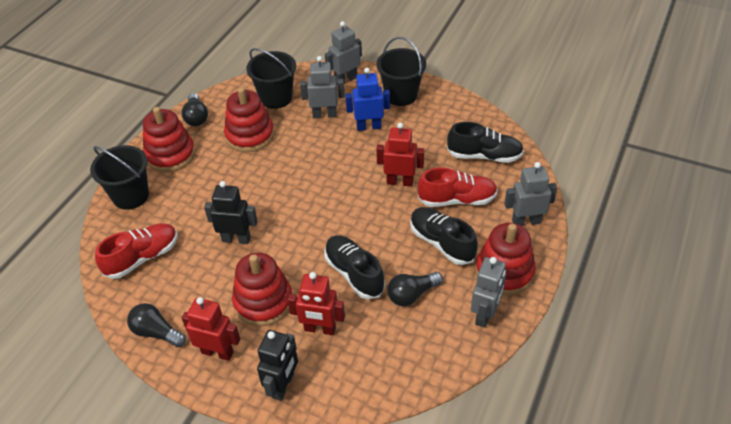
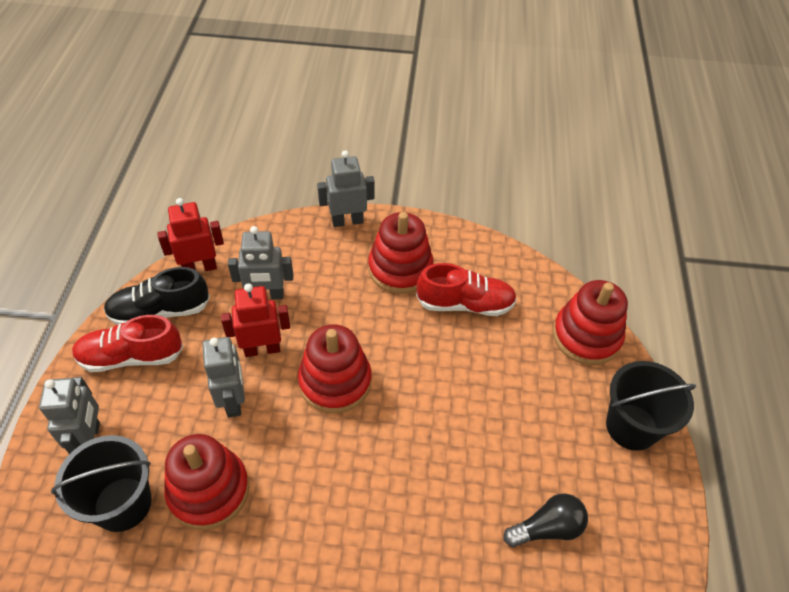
black bucket: [90,145,149,210] [247,48,296,109] [376,37,426,106] = 3 -> [51,435,152,532] [606,361,696,451] = 2
black light bulb: [127,303,186,347] [181,93,208,126] [387,272,443,306] = 3 -> [503,494,588,547] = 1
black robot: [204,181,257,244] [257,330,298,401] = 2 -> none = 0
black shoe: [324,235,385,299] [410,207,478,265] [447,122,524,163] = 3 -> [104,267,210,325] = 1
blue robot: [345,68,390,131] = 1 -> none = 0
red robot: [182,297,240,361] [288,272,345,335] [377,123,424,187] = 3 -> [157,198,224,271] [221,283,290,357] = 2

